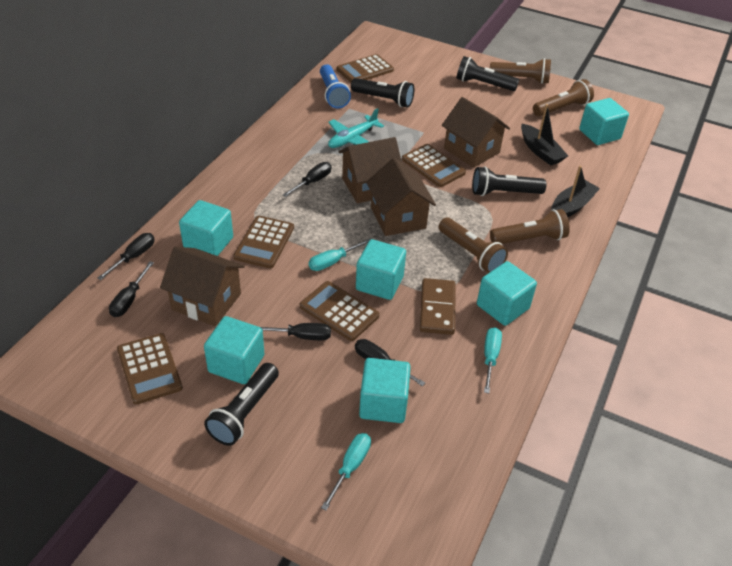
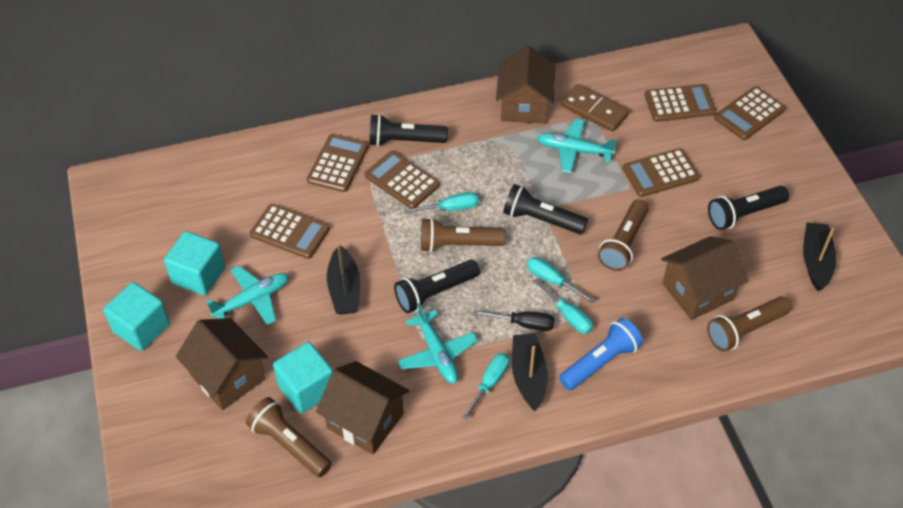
black boat: [521,104,568,165] [551,165,600,217] = 2 -> [327,242,360,314] [512,333,548,411] [803,222,837,291] = 3
black screwdriver: [97,233,154,280] [109,261,154,317] [260,323,331,340] [283,162,332,197] [355,339,425,386] = 5 -> [474,310,555,331] = 1
brown calculator: [117,333,183,405] [233,216,294,268] [300,281,380,341] [337,54,394,83] [402,144,466,187] = 5 -> [250,204,330,259] [307,134,369,192] [364,151,440,209] [622,148,700,197] [645,84,716,122] [714,86,786,140] = 6
turquoise cube: [179,200,233,256] [204,316,264,384] [356,239,406,300] [359,358,411,423] [477,261,537,326] [579,98,629,145] = 6 -> [103,282,170,351] [164,231,225,295] [273,342,333,414] = 3
turquoise plane: [328,108,384,148] = 1 -> [207,266,289,325] [398,303,478,384] [537,119,617,173] = 3
turquoise screwdriver: [309,238,371,271] [321,433,371,511] [484,327,502,393] = 3 -> [404,192,479,213] [461,353,510,421] [527,257,595,303] [533,278,593,334] = 4

